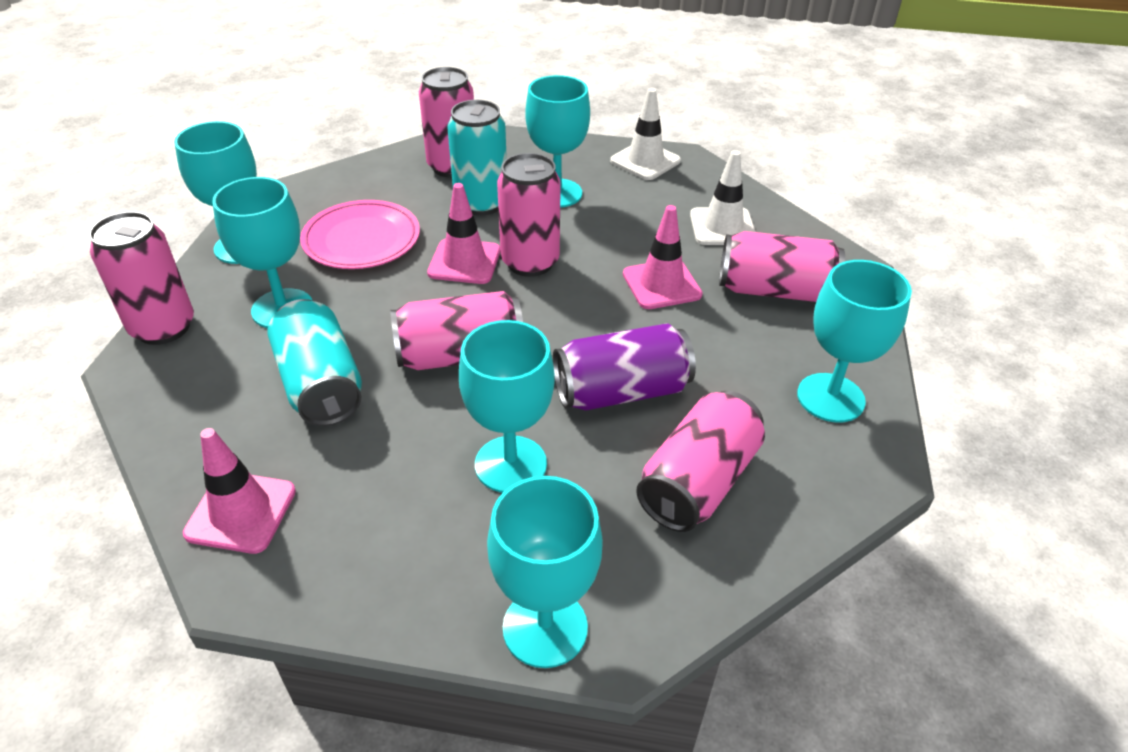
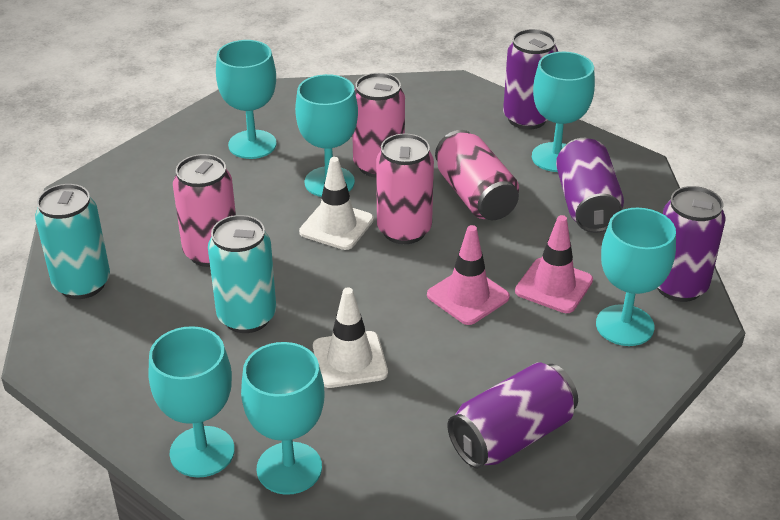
pink can: [89,211,194,345] [390,291,523,370] [419,67,474,178] [497,153,561,277] [636,391,765,532] [719,231,845,302] = 6 -> [173,154,236,267] [352,73,405,178] [376,134,434,244] [435,130,519,220] = 4
pink plate: [300,200,420,269] = 1 -> none = 0
pink traffic cone: [183,428,296,554] [427,183,500,284] [623,205,703,309] = 3 -> [427,225,510,325] [515,215,593,313] = 2
purple can: [553,323,696,411] = 1 -> [447,363,578,469] [503,29,558,130] [556,138,624,233] [657,186,725,302] = 4

